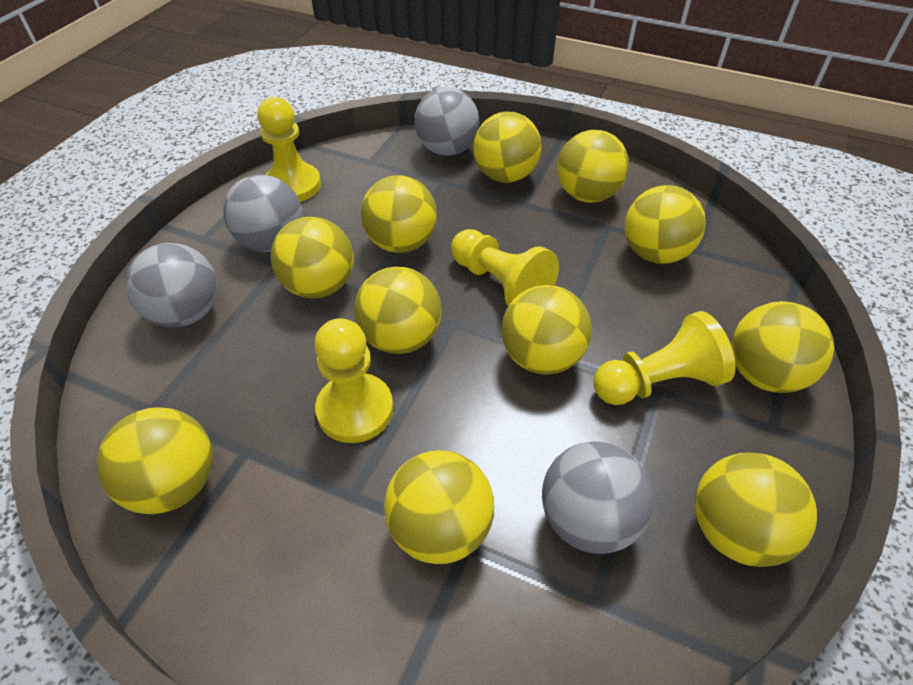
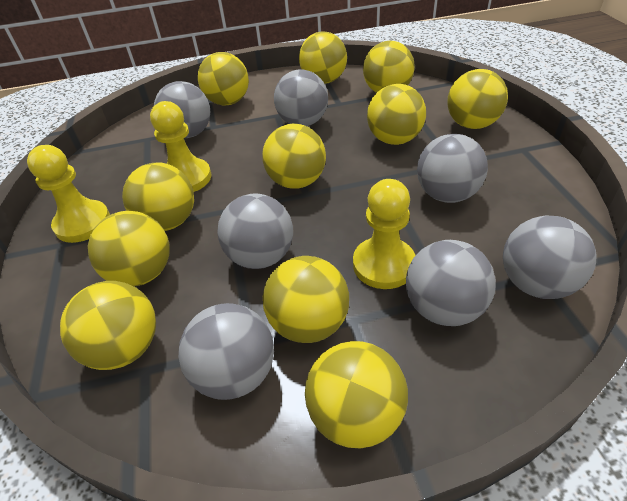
grey ball: [126,243,218,328] [223,174,302,252] [415,87,479,156] [542,442,654,554] = 4 -> [154,81,210,138] [178,303,274,400] [217,194,293,269] [274,69,328,126] [406,240,496,326] [417,134,488,203] [503,216,597,299] = 7
yellow pawn: [257,97,321,202] [314,318,393,443] [451,229,559,306] [593,311,736,405] = 4 -> [27,145,110,243] [150,101,211,192] [353,179,416,289] = 3

